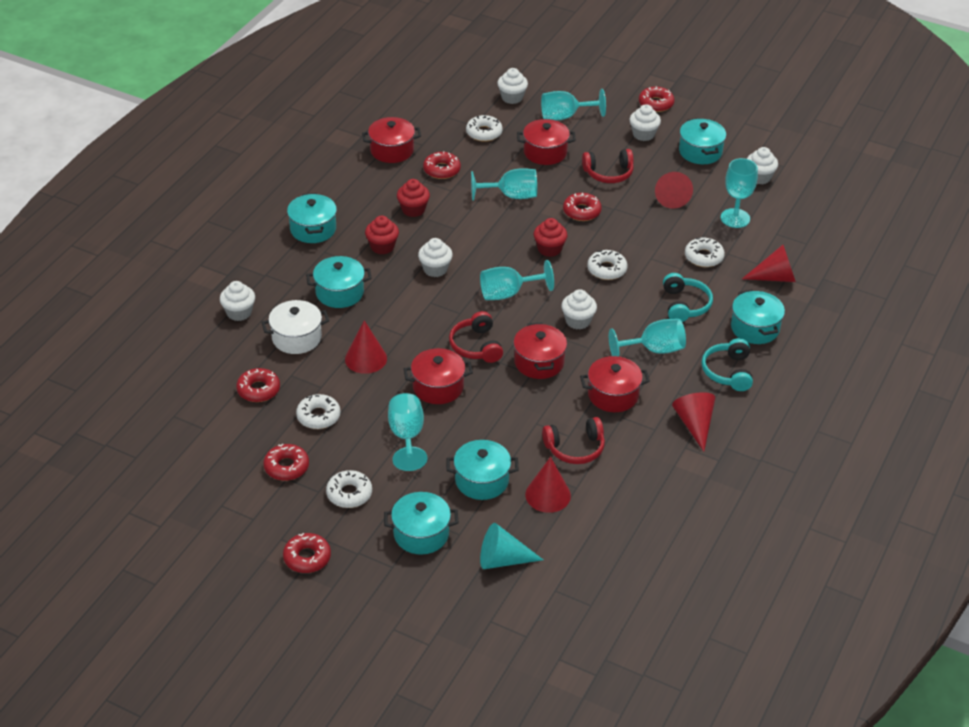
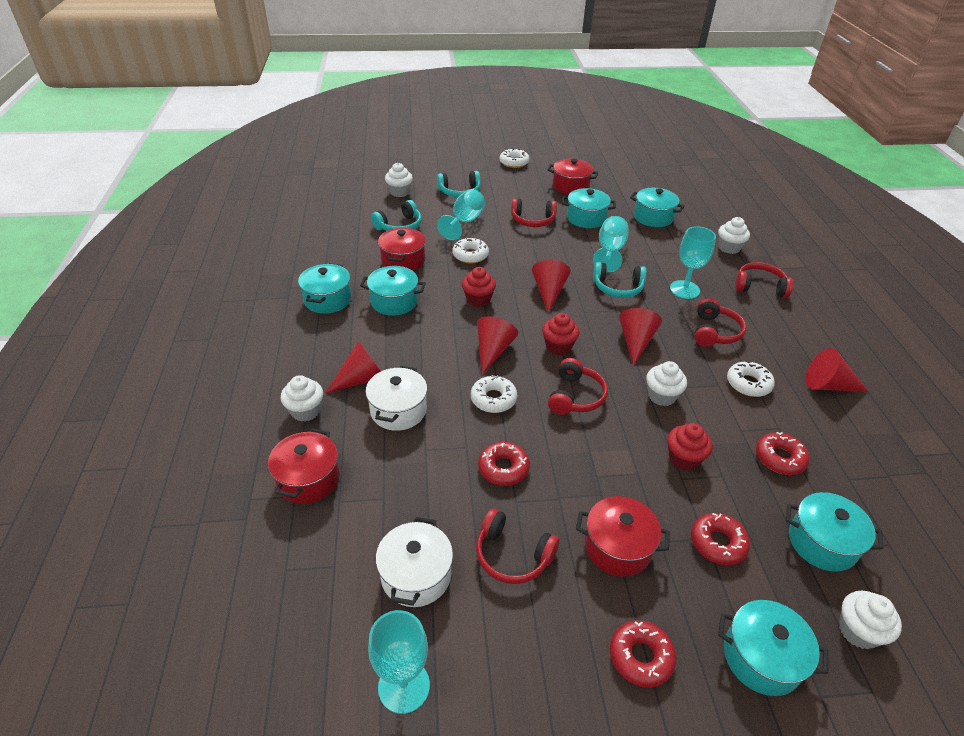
red donut: [236,368,280,402] [263,444,309,481] [283,533,331,573] [423,151,461,179] [563,193,602,221] [639,87,675,112] = 6 -> [478,442,530,486] [610,620,676,688] [691,513,750,565] [756,432,810,475] = 4
red headphones: [449,311,503,363] [542,417,605,464] [582,149,634,183] = 3 -> [476,508,560,584] [511,198,557,227] [548,358,608,415] [694,298,747,347] [735,262,793,298] = 5
red pot: [362,117,421,163] [404,348,473,404] [513,322,567,379] [517,119,576,165] [580,356,650,412] = 5 -> [268,428,340,504] [378,227,426,271] [547,158,598,195] [576,496,670,577] = 4
turquoise cone: [480,523,543,569] = 1 -> none = 0
turquoise goblet: [388,393,427,471] [471,168,537,201] [480,260,554,300] [541,89,606,120] [609,319,686,357] [721,158,758,228] = 6 -> [368,610,430,714] [437,189,485,240] [593,216,629,272] [670,226,716,299] = 4
turquoise headphones: [663,273,713,322] [702,338,753,391] = 2 -> [371,200,422,231] [437,171,481,197] [593,262,647,298] = 3
white cupcake: [220,281,255,321] [418,238,453,277] [497,68,528,104] [561,289,597,329] [629,104,661,141] [747,147,778,185] = 6 -> [281,375,323,422] [385,163,413,197] [646,361,687,406] [718,217,750,254] [839,591,902,649] = 5
white donut: [296,394,340,429] [326,470,372,508] [466,115,503,142] [587,250,627,280] [685,237,725,267] = 5 -> [452,238,489,264] [471,375,517,413] [500,148,529,168] [727,360,775,397] = 4
white pot: [262,300,329,354] = 1 -> [365,366,427,431] [376,517,453,607] = 2

